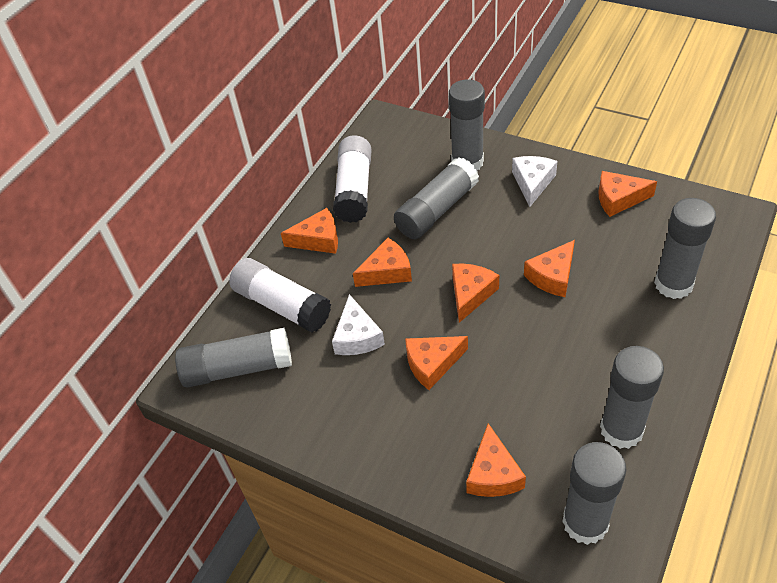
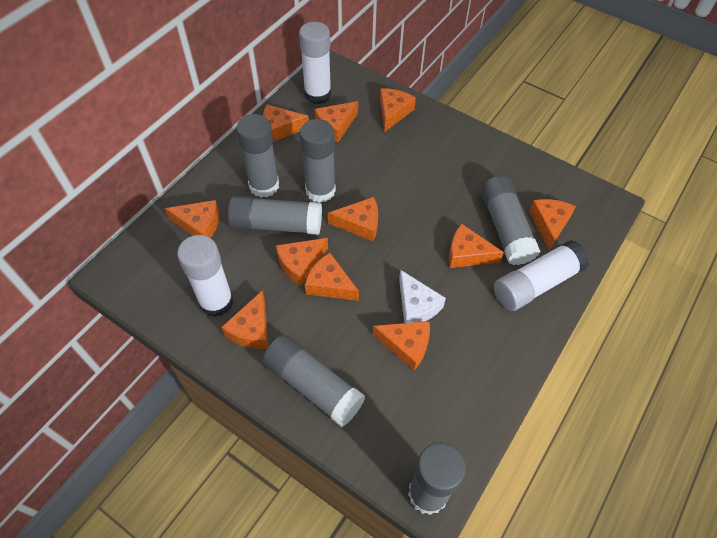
orange cheese: [281,208,338,254] [353,238,412,287] [405,336,468,390] [452,264,499,323] [466,423,526,497] [524,240,575,297] [598,171,657,217] = 7 -> [165,200,219,238] [221,290,268,349] [263,104,309,142] [276,238,328,286] [305,253,359,301] [315,101,358,142] [328,197,378,241] [373,321,430,371] [380,88,416,131] [449,224,504,268] [529,199,576,250] = 11
white cheese: [332,294,385,355] [512,156,557,207] = 2 -> [399,270,446,323] = 1
white glue stick: [229,258,331,333] [333,135,371,223] = 2 -> [177,235,234,317] [299,22,331,104] [494,240,589,311] = 3

